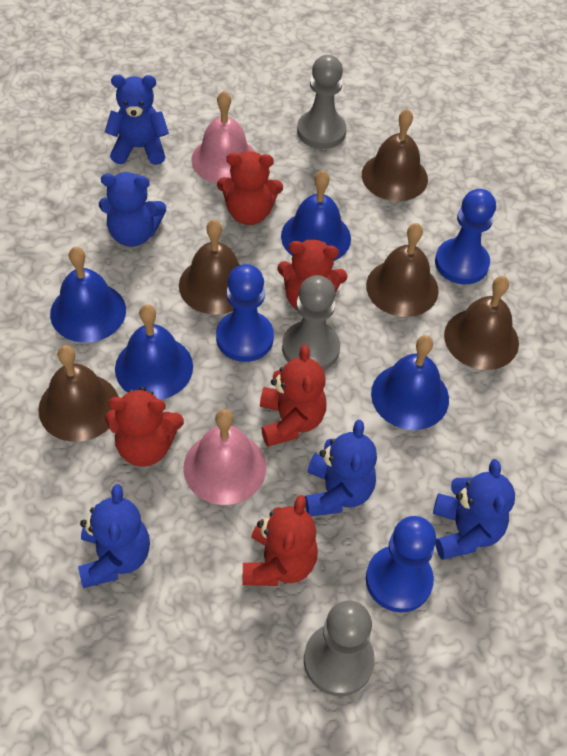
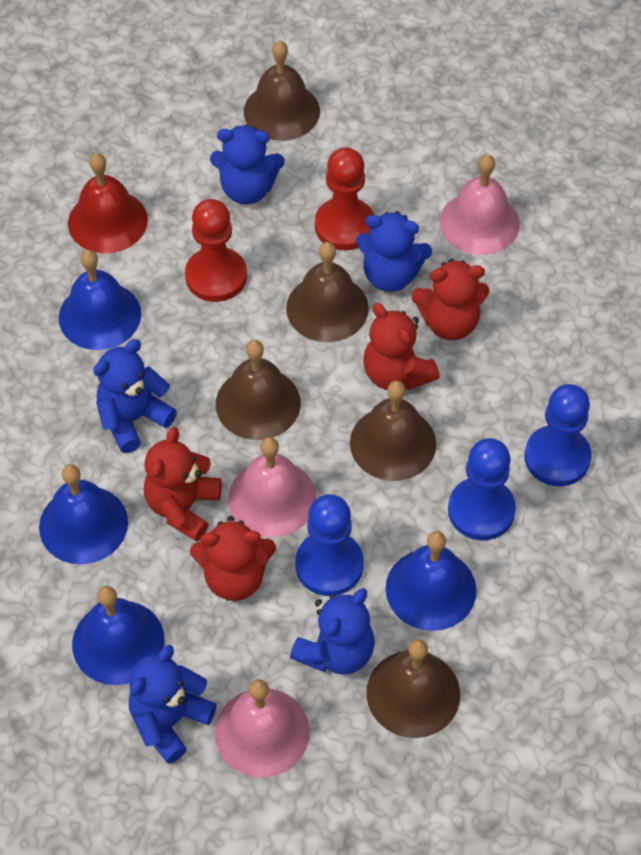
grey pawn: [282,275,340,370] [297,55,346,149] [304,600,375,696] = 3 -> none = 0
pink bell: [183,409,266,505] [191,91,255,183] = 2 -> [215,679,310,778] [228,437,316,537] [440,154,520,255] = 3
red bell: none = 0 -> [68,153,148,253] = 1
red pawn: none = 0 -> [185,199,247,302] [315,147,374,250] = 2
red teddy bear: [105,386,184,467] [217,151,283,225] [242,495,318,586] [260,345,327,447] [277,239,347,310] = 5 -> [144,427,221,542] [190,516,276,601] [363,303,440,390] [411,259,489,340] = 4

